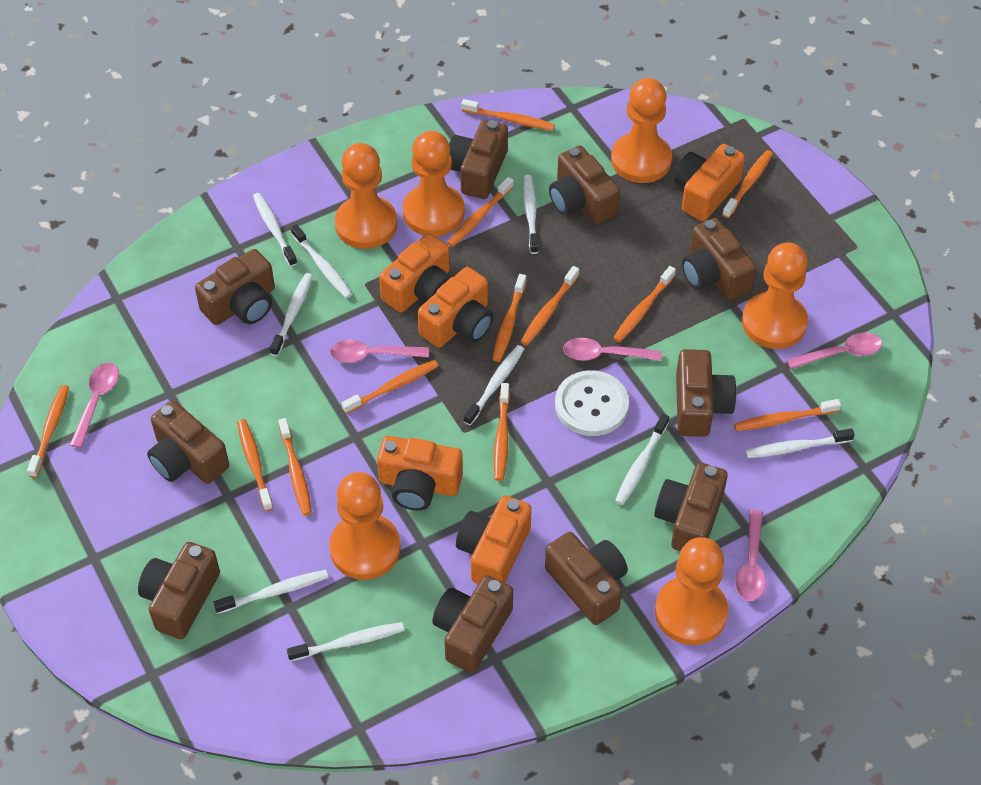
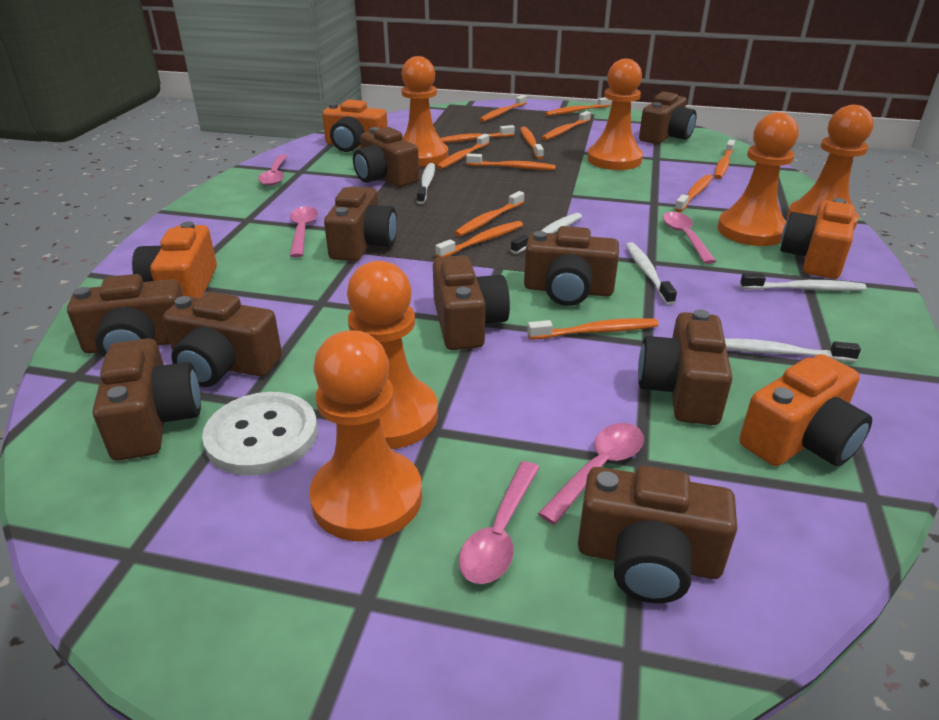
orange camera: [377,436,463,511] [379,233,452,313] [418,267,493,348] [456,495,532,584] [674,144,745,221] = 5 -> [132,221,217,298] [322,100,388,152] [739,354,872,466] [780,198,855,279] = 4
white toothbrush: [213,570,328,614] [253,193,297,267] [270,273,313,356] [287,622,404,661] [291,224,352,298] [463,345,524,425] [523,175,539,254] [615,414,669,505] [745,428,855,458] = 9 -> [417,163,435,204] [511,213,582,254] [626,242,677,305] [725,338,861,362] [740,273,867,291] = 5

